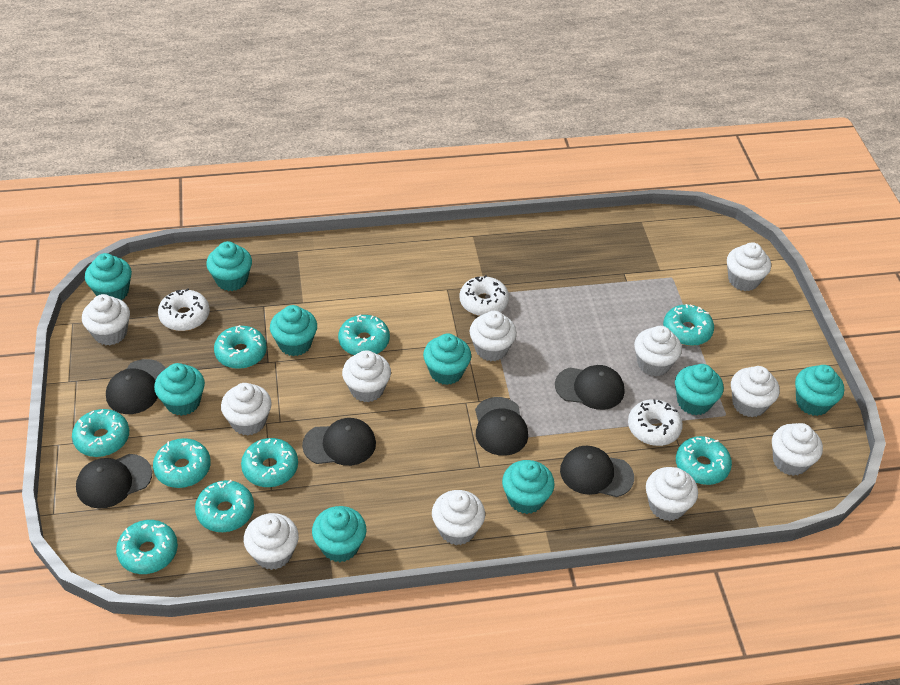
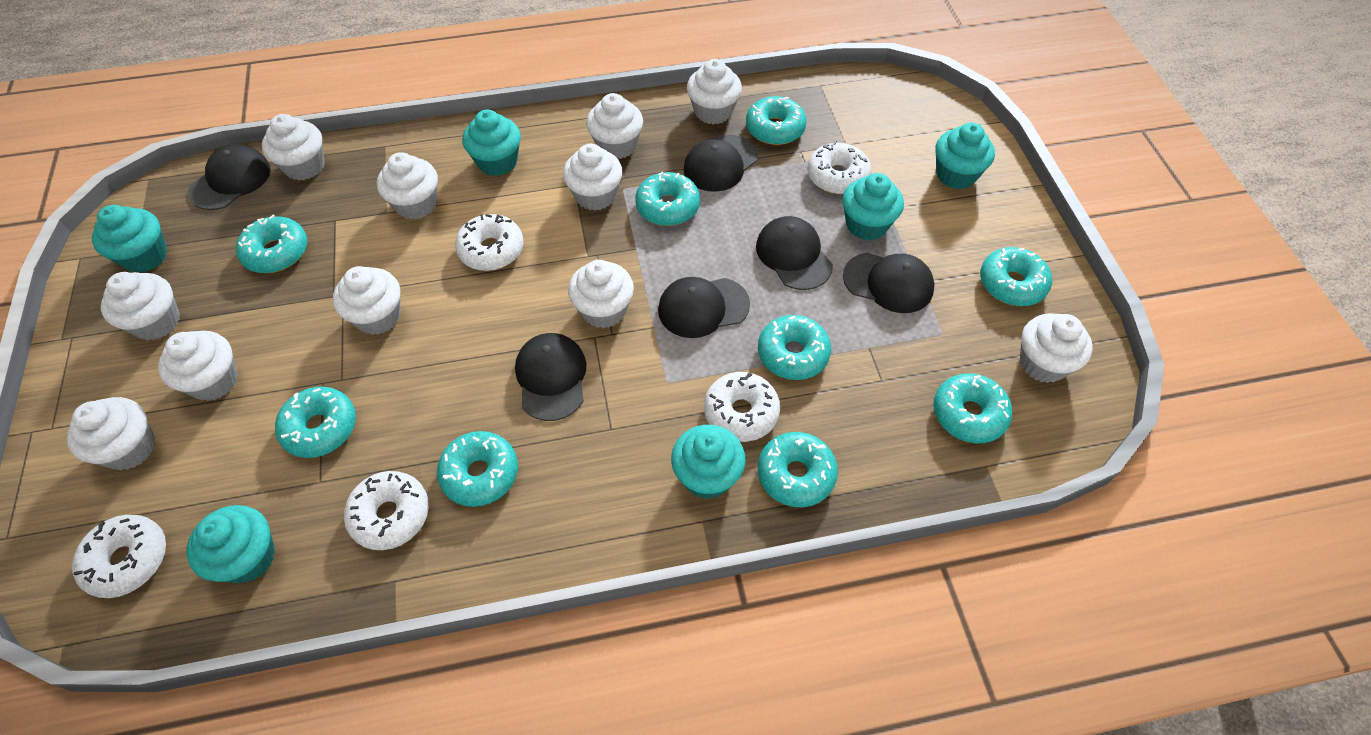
turquoise cupcake: [85,253,132,300] [154,363,205,416] [206,241,252,291] [270,305,317,356] [312,506,366,562] [423,334,471,385] [502,460,555,514] [675,364,724,415] [795,365,844,416] = 9 -> [92,205,167,273] [187,505,275,583] [463,110,521,176] [671,425,746,499] [842,173,904,241] [935,122,995,189] = 6
white donut: [158,288,210,331] [459,275,509,316] [628,399,683,446] = 3 -> [72,515,166,598] [344,471,429,550] [455,214,523,271] [704,372,780,442] [807,141,871,194] = 5

